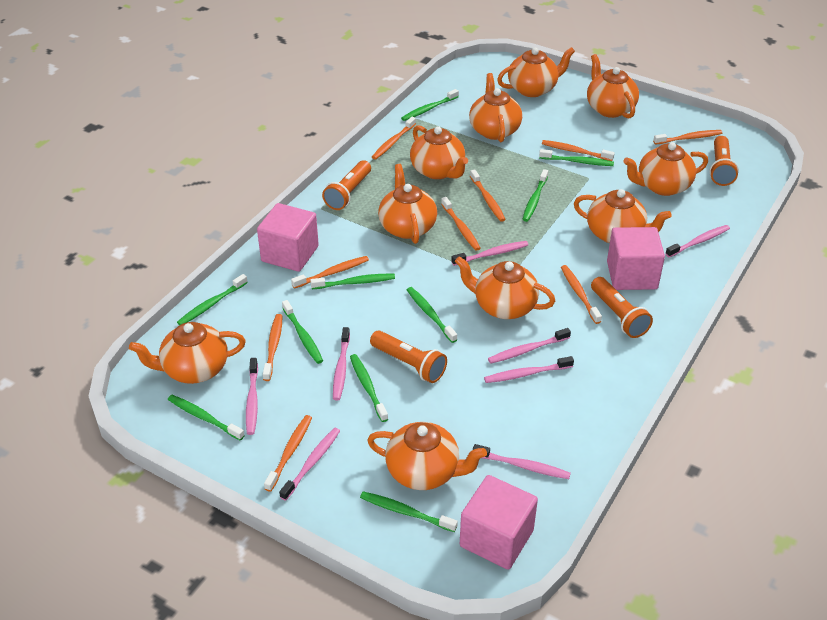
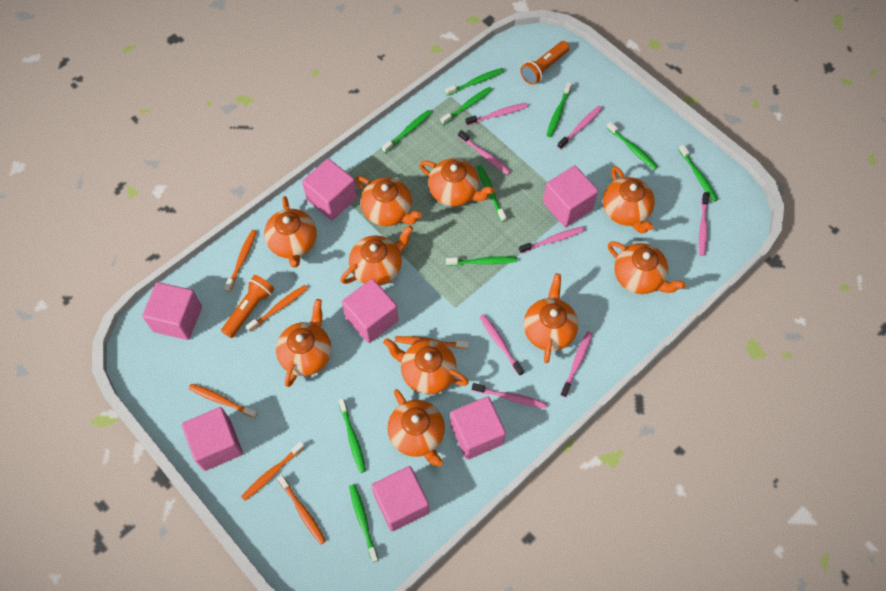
orange flashlight: [322,160,371,210] [370,330,447,383] [591,277,653,338] [709,136,739,186] = 4 -> [221,275,274,338] [520,41,570,85] = 2
orange toothbrush: [263,314,283,381] [264,415,312,492] [291,256,369,289] [372,117,416,160] [441,197,481,251] [470,169,506,222] [542,140,615,161] [561,265,602,324] [653,130,722,145] = 9 -> [188,384,257,418] [224,230,257,292] [241,441,305,501] [246,285,308,332] [277,475,326,545] [395,336,469,349] = 6
pink cube: [257,203,319,272] [460,475,538,570] [607,227,665,290] = 3 -> [142,282,202,340] [182,407,243,471] [302,158,357,220] [342,279,399,343] [371,466,429,531] [450,396,506,460] [543,165,598,227] = 7

